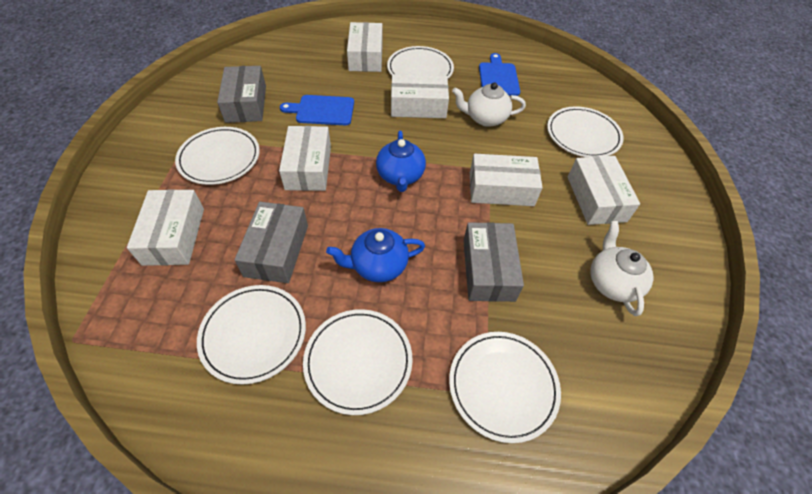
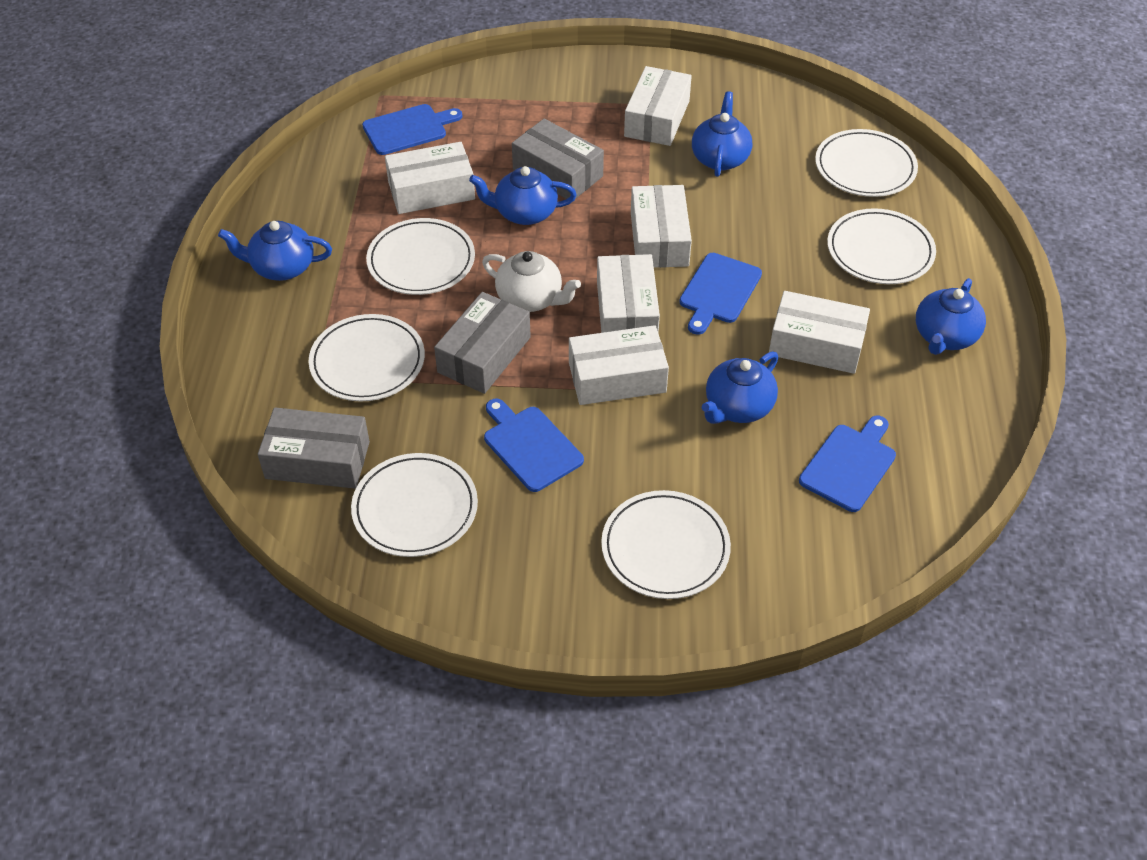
blue cutting board: [280,95,354,125] [479,53,520,96] = 2 -> [362,104,463,155] [484,399,584,492] [679,253,762,335] [799,416,896,512] = 4
blue teapot: [326,228,425,282] [376,131,426,192] = 2 -> [218,221,332,281] [469,166,577,225] [692,91,752,177] [702,352,778,424] [916,278,986,355] = 5
white teapot: [452,82,526,127] [590,221,654,316] = 2 -> [482,251,581,312] = 1

